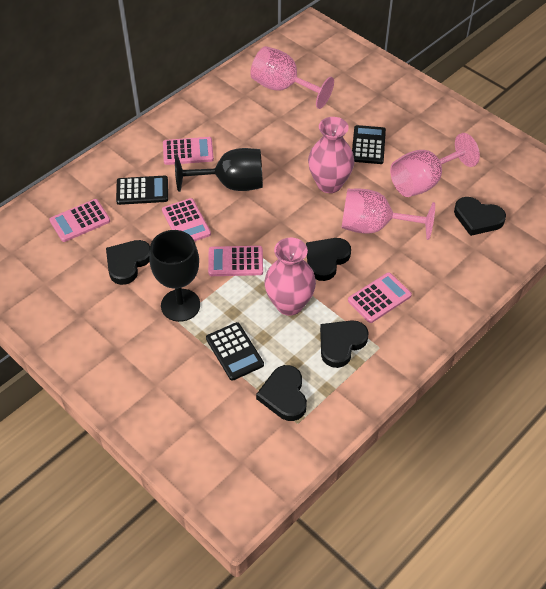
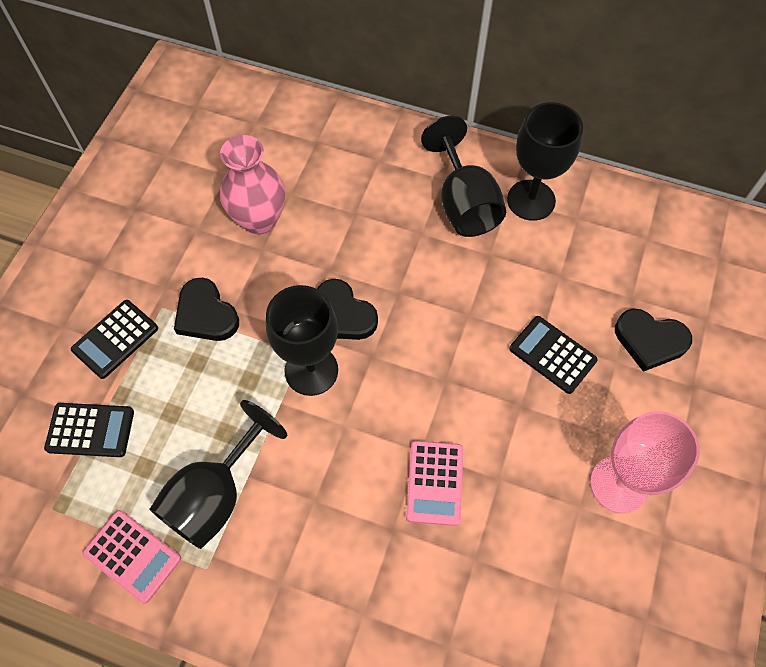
black goblet: [149,230,200,322] [175,148,263,192] = 2 -> [150,400,287,549] [266,285,338,396] [421,116,506,237] [507,102,583,221] = 4
black heart: [106,240,150,285] [256,365,307,421] [306,238,351,281] [320,320,368,368] [454,197,506,236] = 5 -> [174,278,239,341] [317,279,378,340] [615,309,692,372] = 3
pink calculator: [49,199,110,242] [162,198,211,241] [163,137,214,165] [208,246,263,276] [348,272,412,323] = 5 -> [83,510,181,603] [406,440,463,526] = 2
pink goblet: [250,46,334,109] [342,189,435,240] [390,133,480,197] = 3 -> [590,411,700,513] = 1
pink vase: [264,238,316,316] [308,117,354,193] = 2 -> [220,135,285,235] = 1

